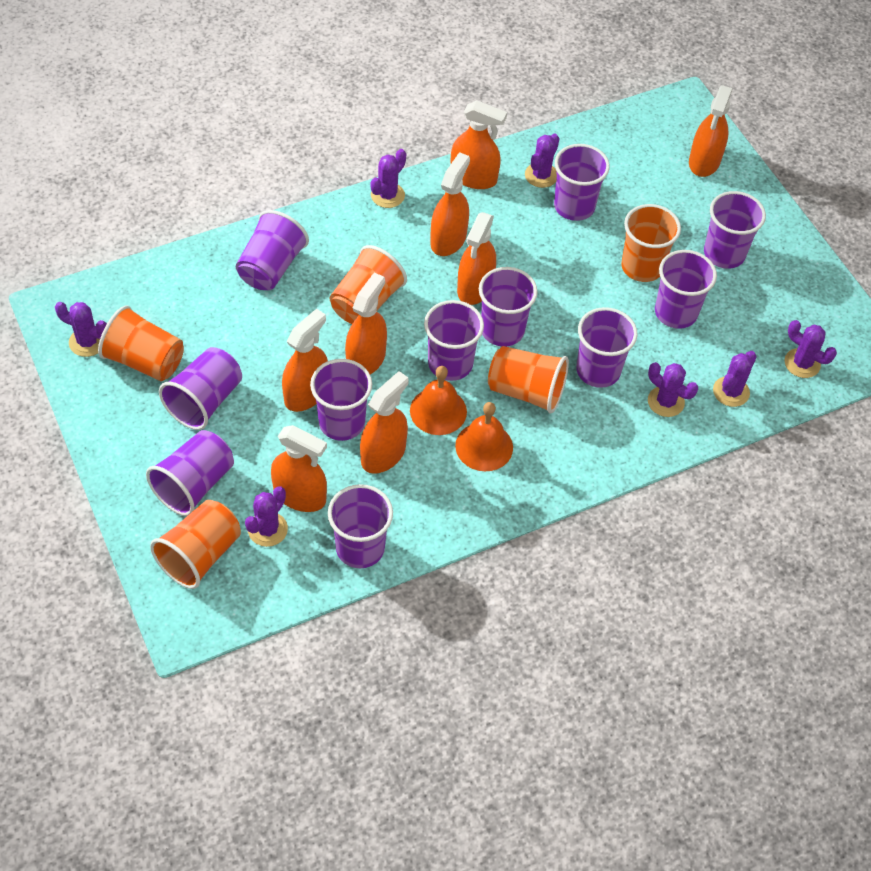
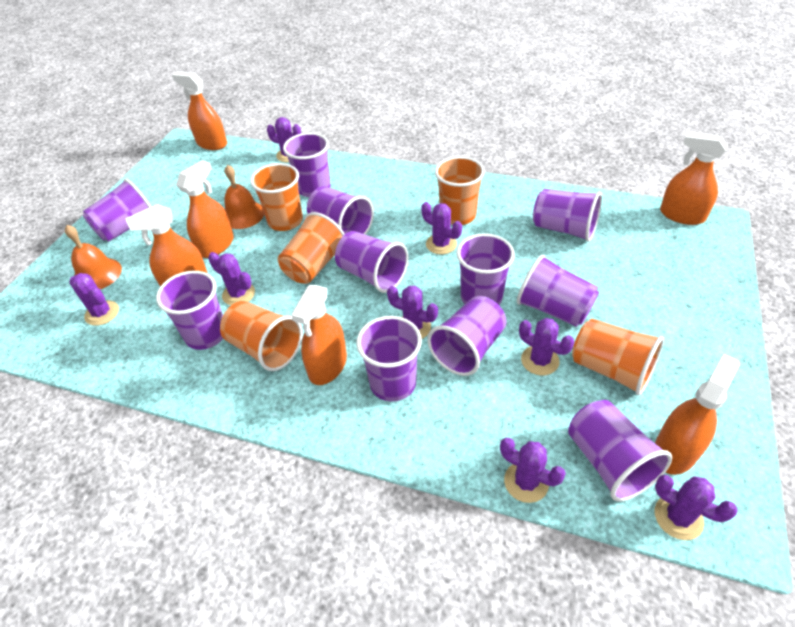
orange spray bottle: [271,425,327,512] [282,309,328,412] [345,273,387,375] [360,371,409,474] [430,152,470,256] [451,100,507,189] [457,212,496,305] [689,85,732,177] = 8 -> [125,204,207,286] [172,71,227,150] [176,160,234,258] [291,285,347,385] [655,354,740,475] [660,132,728,225] = 6
purple cactus: [55,302,107,357] [245,486,288,547] [370,149,406,208] [525,134,559,188] [648,362,698,417] [713,351,757,407] [784,320,837,378] = 7 -> [69,273,119,326] [208,252,255,305] [267,117,301,162] [387,286,438,339] [422,202,462,255] [500,438,566,503] [519,318,574,375] [654,475,738,540] = 8

